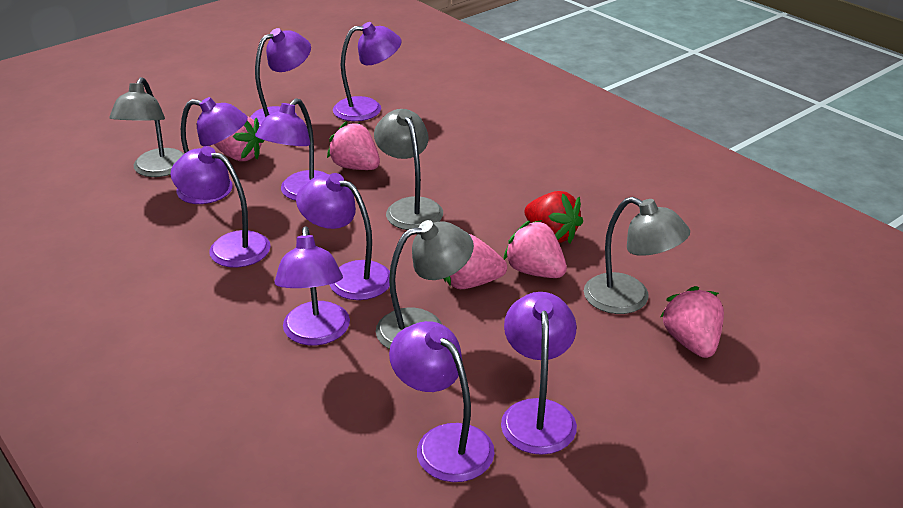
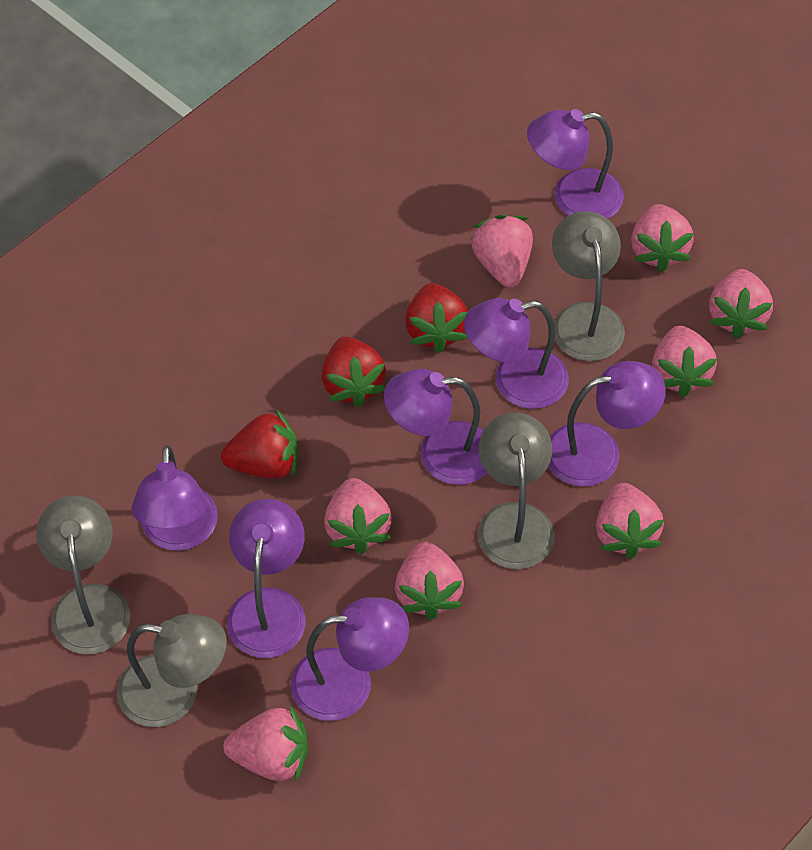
pink strawberry: [213,116,265,161] [327,121,380,170] [443,234,507,289] [503,220,567,278] [660,286,724,358] = 5 -> [223,706,308,781] [324,478,392,554] [395,542,464,620] [471,215,533,287] [596,483,664,559] [631,204,694,272] [652,326,717,397] [709,269,773,338] = 8
purple lamp: [171,146,271,267] [177,97,248,204] [250,28,311,127] [255,98,327,201] [275,226,350,345] [296,173,390,300] [333,22,402,121] [389,321,495,482] [501,292,577,455] = 9 -> [132,445,218,551] [227,499,305,658] [291,597,409,721] [384,369,487,485] [464,298,569,409] [527,109,624,219] [548,361,666,487] = 7
red strawberry: [524,191,583,243] = 1 -> [221,409,298,479] [322,336,386,407] [405,283,468,353] = 3

